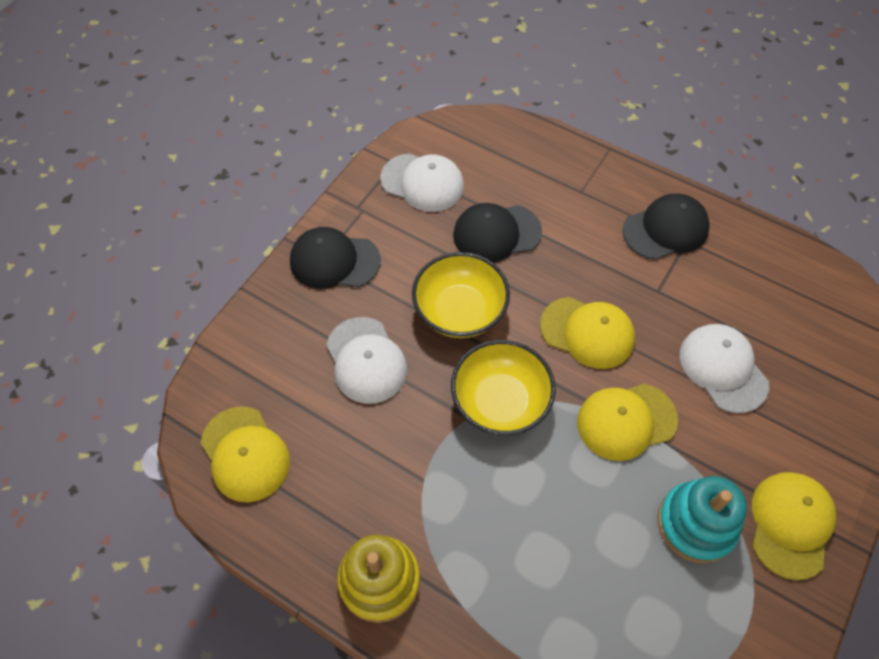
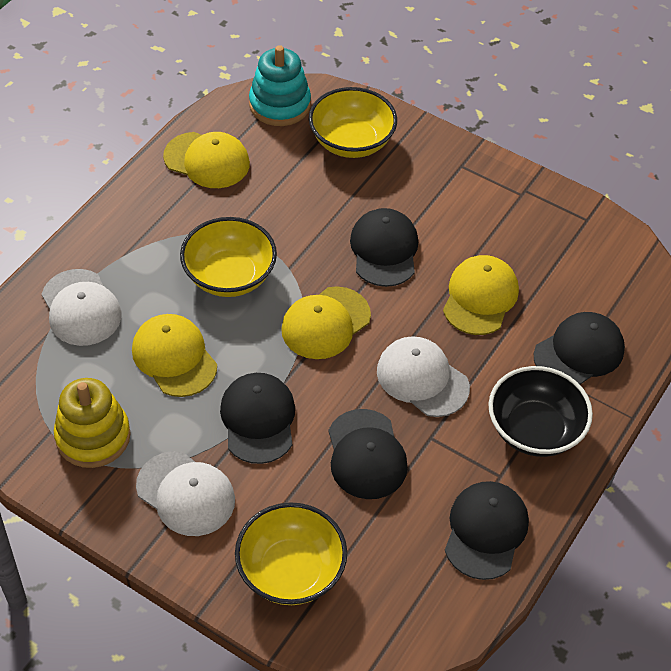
black bowl: none = 0 -> [488,366,593,457] = 1
black cap: [290,227,381,289] [453,203,542,263] [623,194,710,260] = 3 -> [220,373,295,464] [328,409,408,499] [350,208,418,287] [445,481,529,580] [534,312,625,385] = 5
yellow bowl: [412,252,510,338] [451,340,556,435] = 2 -> [180,217,277,297] [235,502,347,605] [309,87,397,158] = 3

